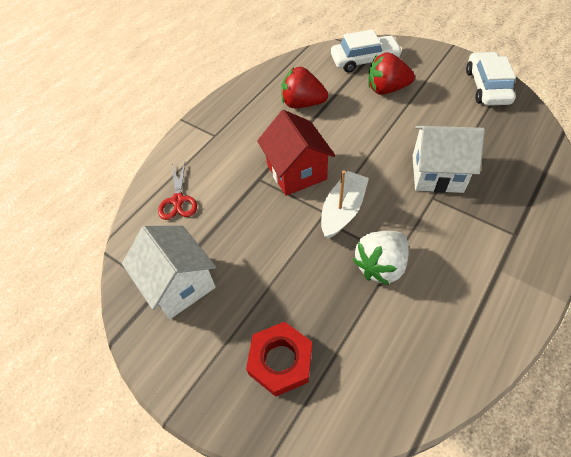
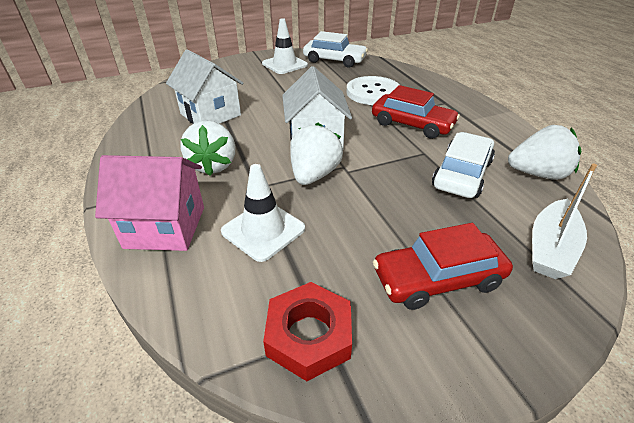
pink house: none = 0 -> [95,155,204,251] = 1
red car: none = 0 -> [372,85,460,139] [373,223,513,310] = 2
red house: [257,110,335,196] = 1 -> none = 0
red scissors: [158,162,197,220] = 1 -> none = 0
red strawberry: [281,67,328,108] [368,52,415,95] = 2 -> none = 0
white button: none = 0 -> [346,76,400,105] = 1
white strawberry: [353,231,409,285] = 1 -> [180,121,236,176] [290,123,343,185] [508,125,581,180] = 3
white traffic cone: none = 0 -> [221,164,305,262] [262,18,308,74] = 2

